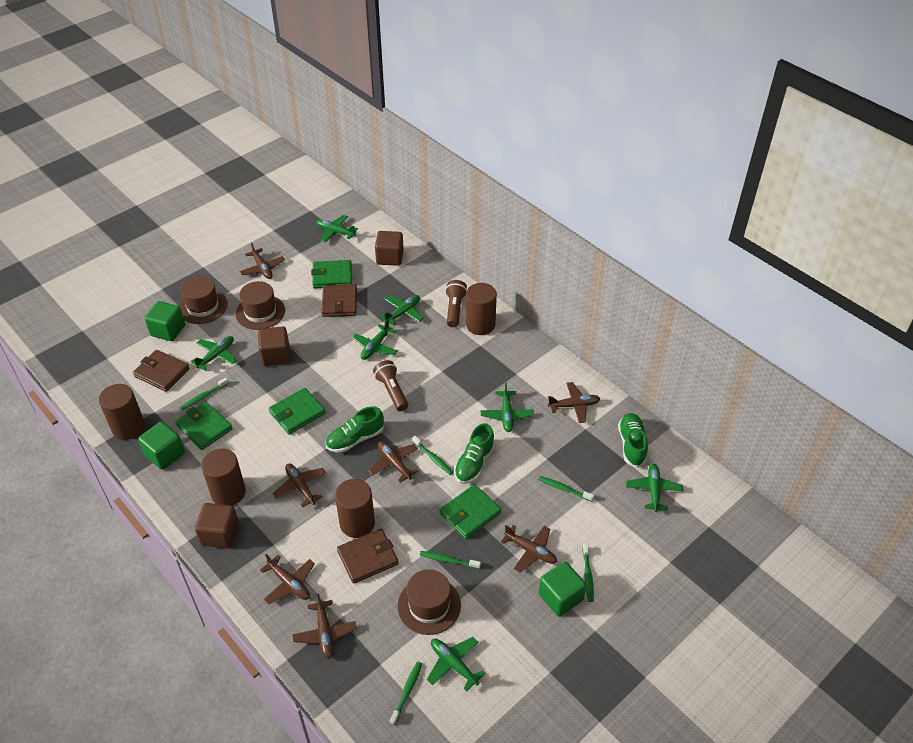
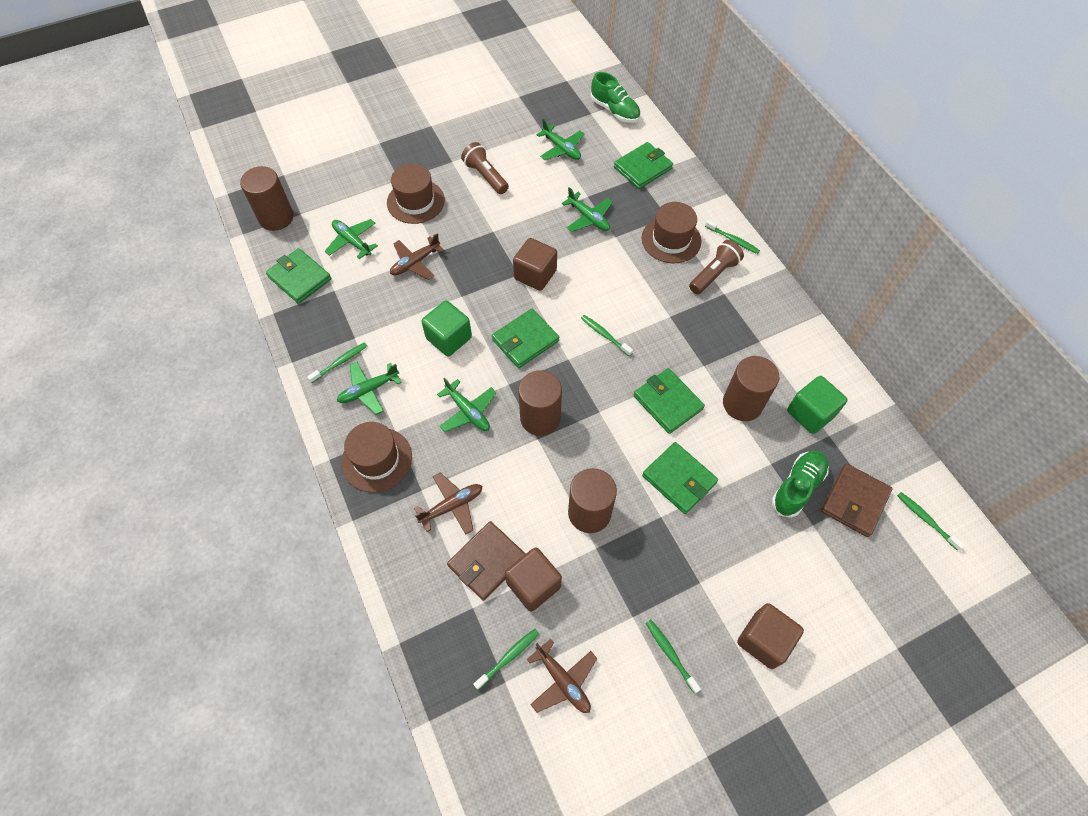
brown plane: [240,243,285,279] [260,554,315,604] [272,463,326,507] [292,594,357,659] [368,441,419,482] [501,525,557,572] [548,382,600,423] = 7 -> [390,233,445,280] [414,473,482,535] [527,639,597,713] = 3
brown wallet: [133,350,190,392] [321,284,357,317] [337,529,399,584] = 3 -> [447,521,526,601] [821,464,893,537] = 2
green cube: [138,422,185,470] [145,301,185,341] [538,562,586,616] = 3 -> [421,301,472,357] [787,376,848,434] = 2
green plane: [191,336,237,371] [316,215,358,243] [352,319,397,360] [380,295,423,326] [427,637,485,691] [481,382,534,432] [626,464,683,512] = 7 -> [325,219,378,259] [337,362,402,415] [437,377,497,432] [536,119,584,160] [562,187,613,232] = 5
green shoe: [326,406,384,453] [454,423,495,484] [618,413,648,467] = 3 -> [591,72,640,123] [772,451,829,518] = 2
green wallet: [175,401,233,450] [269,388,326,434] [311,260,352,288] [439,484,501,539] = 4 -> [266,248,331,304] [492,309,559,368] [614,142,673,189] [633,368,705,434] [642,442,718,514] = 5

